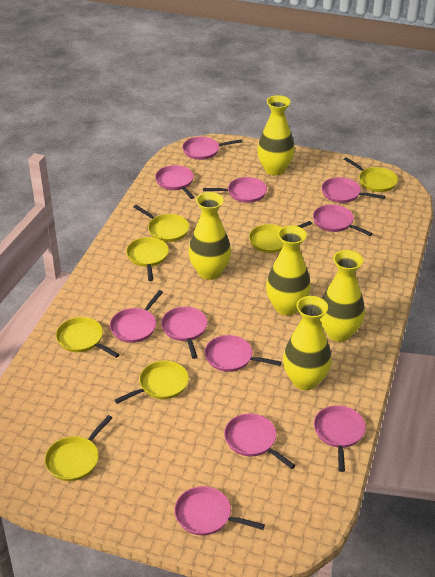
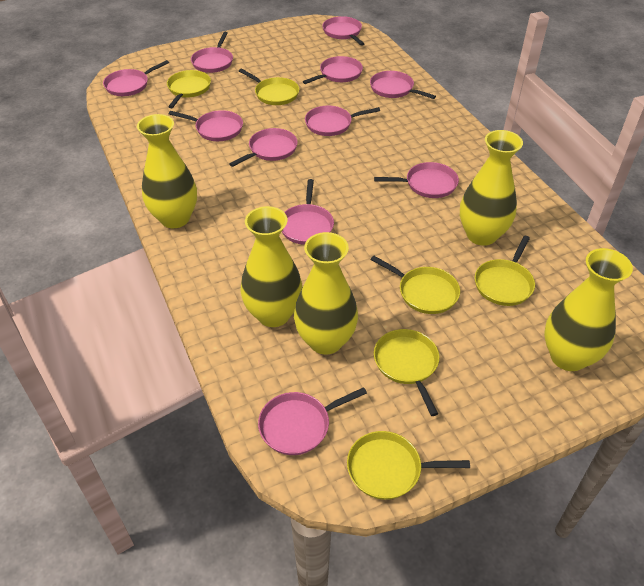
yellow pan: [45,415,112,481] [56,317,120,358] [115,361,189,404] [126,237,169,281] [134,205,189,242] [249,221,312,253] [344,157,398,192] = 7 -> [167,70,211,108] [239,69,299,105] [347,431,470,500] [370,256,460,314] [374,329,439,416] [475,236,535,306] = 6

